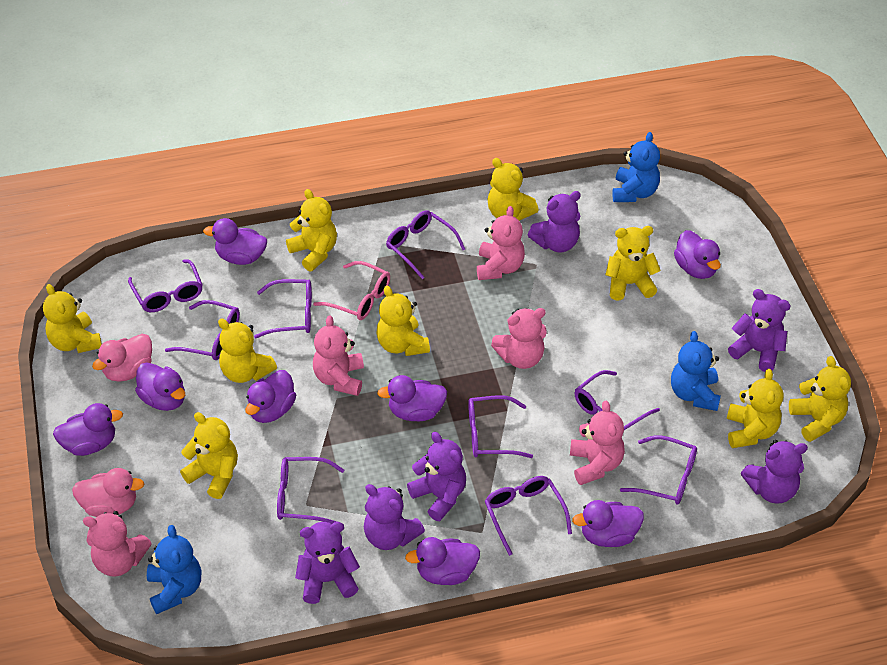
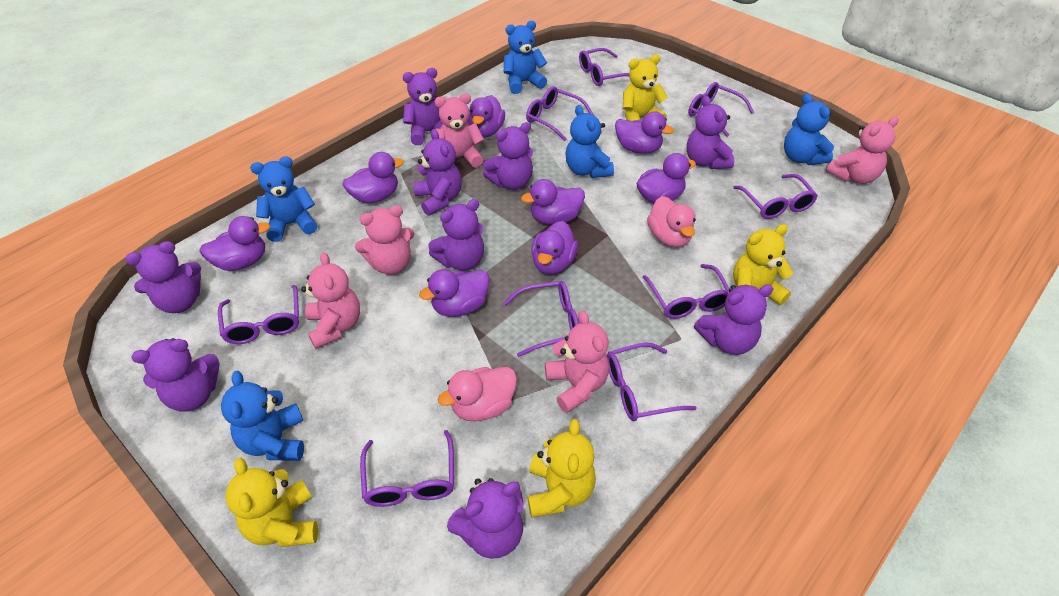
blue teddy bear: [147,525,201,614] [612,132,660,202] [671,331,721,411] = 3 -> [221,371,304,461] [250,156,317,242] [504,21,547,94] [566,105,614,178] [784,93,834,165] = 5
pink glasses: [313,261,390,320] = 1 -> none = 0
purple teddy bear: [295,522,360,604] [364,484,425,550] [407,432,466,521] [528,191,581,253] [728,289,791,372] [741,440,808,504] = 6 -> [125,241,201,313] [132,338,219,412] [403,68,443,145] [413,129,462,216] [428,199,484,271] [447,478,524,559] [483,122,533,190] [687,96,734,169] [694,284,774,355] = 9
yellow teddy bear: [43,284,102,353] [180,412,238,499] [218,318,277,383] [286,189,337,271] [377,286,430,356] [487,158,539,221] [605,226,661,301] [727,369,783,448] [789,356,851,442] = 9 -> [225,457,318,547] [527,419,596,518] [623,54,668,121] [733,224,793,305] = 4

